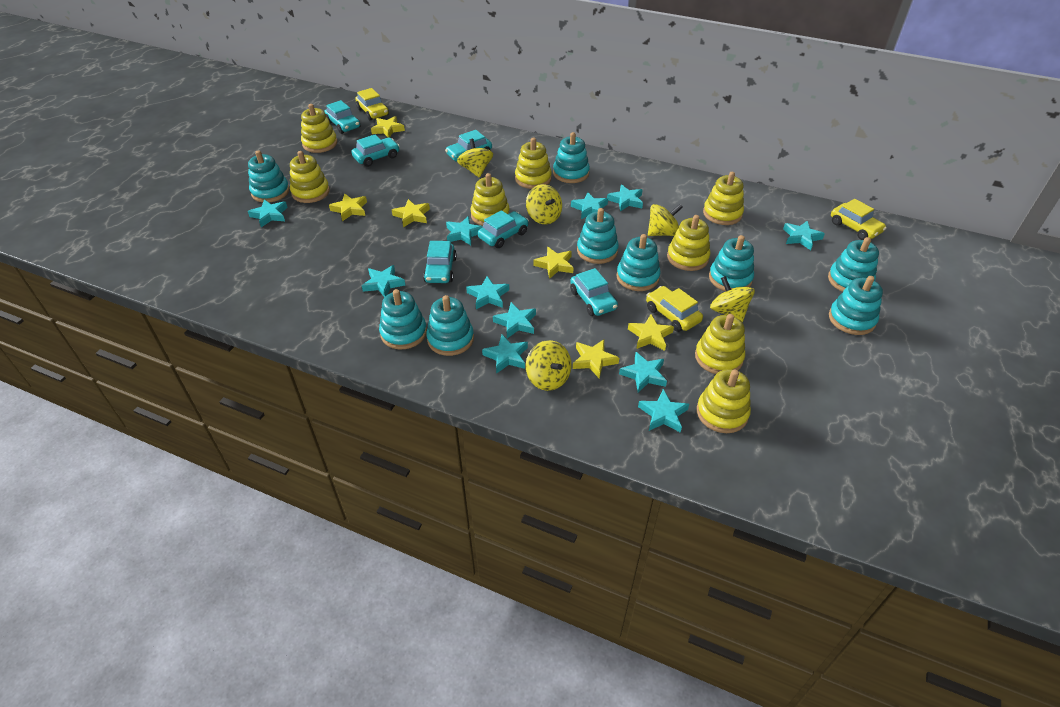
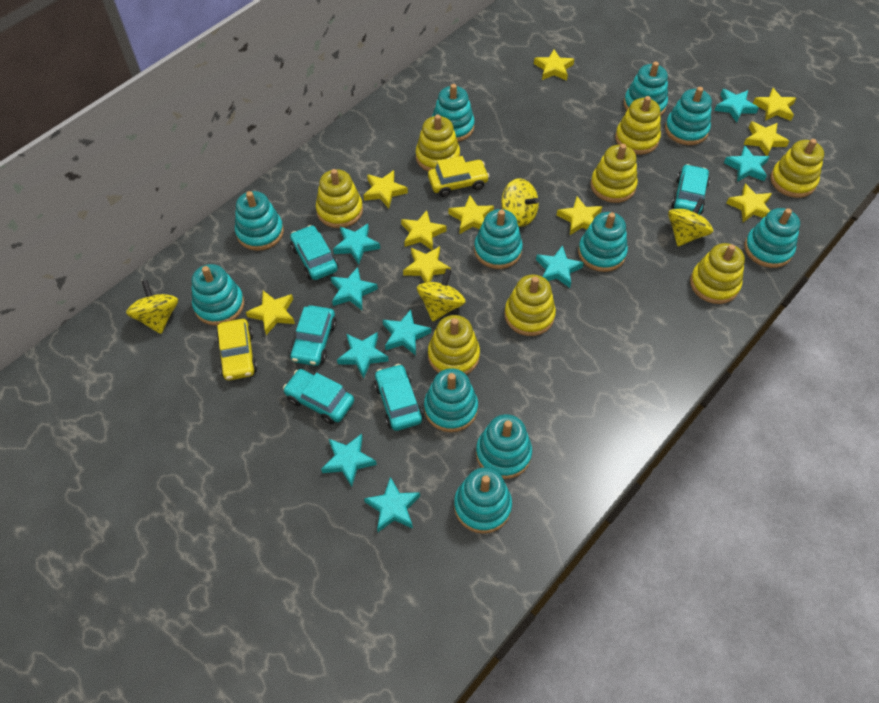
turquoise car: [324,100,361,134] [351,135,399,167] [423,241,457,283] [445,130,492,161] [478,210,529,248] [570,268,618,316] = 6 -> [283,369,354,424] [290,225,338,280] [290,305,337,366] [374,364,423,431] [671,164,710,214] = 5
turquoise stacking toy: [248,150,290,202] [379,289,427,349] [426,295,474,356] [553,132,590,183] [577,208,619,264] [616,234,660,291] [709,235,754,291] [828,237,879,292] [829,276,883,335] = 9 -> [191,264,244,326] [235,191,284,251] [424,368,478,432] [432,84,475,142] [454,468,512,534] [474,209,523,269] [476,414,532,479] [578,212,628,272] [624,62,668,116] [665,87,712,145] [744,208,800,268] = 11
turquoise star: [248,199,288,227] [362,265,405,297] [446,216,483,245] [466,276,509,309] [482,335,528,374] [493,302,536,338] [571,192,608,219] [607,184,643,211] [619,352,667,393] [638,389,689,433] [783,221,825,250] = 11 -> [321,434,377,487] [330,267,378,310] [333,224,380,264] [337,332,389,379] [364,477,420,532] [383,309,431,355] [536,245,584,288] [714,89,759,123] [724,146,769,182] = 9
yellow car: [355,88,389,120] [646,286,703,332] [831,199,887,240] = 3 -> [216,319,258,380] [428,156,489,197] = 2
yellow spinning top: [457,139,493,178] [526,184,562,224] [526,340,571,391] [648,204,683,236] [710,276,755,322] = 5 -> [126,280,178,334] [417,269,466,321] [501,178,539,227] [668,198,713,246] = 4
yellow star: [329,193,367,221] [371,116,405,138] [392,199,430,227] [533,247,574,279] [573,340,619,379] [628,314,674,351] = 6 -> [246,291,295,335] [363,170,408,208] [401,210,446,250] [403,246,451,283] [449,195,494,234] [534,50,574,81] [556,196,602,235] [726,184,772,222] [744,121,789,156] [753,88,796,121] = 10

